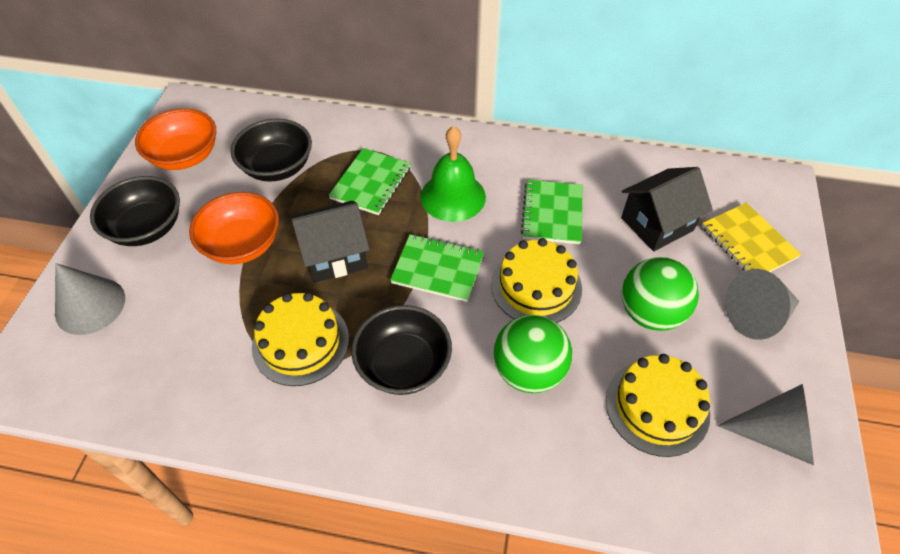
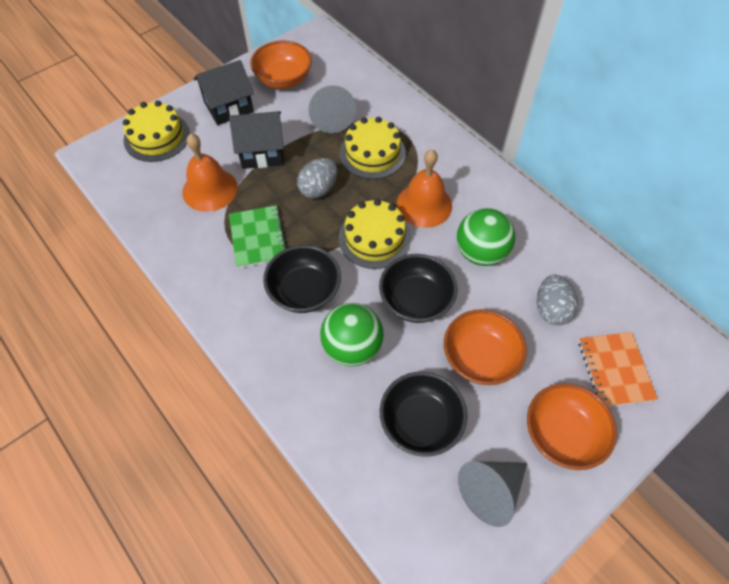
green bell: [420,126,486,222] = 1 -> none = 0
green notebook: [328,148,411,215] [390,234,484,302] [521,180,583,244] = 3 -> [229,205,287,268] = 1
grey cone: [55,263,125,335] [717,384,814,465] [725,269,800,340] = 3 -> [309,86,356,133] [458,461,527,527] = 2
grey egg: none = 0 -> [297,158,337,199] [537,275,578,325] = 2
orange bell: none = 0 -> [182,133,238,212] [396,149,452,228] = 2
orange bowl: [135,108,216,170] [189,192,279,264] = 2 -> [250,40,312,89] [444,309,527,385] [527,383,617,470] = 3
orange notebook: none = 0 -> [579,332,658,407] = 1
yellow notebook: [702,203,801,272] = 1 -> none = 0

